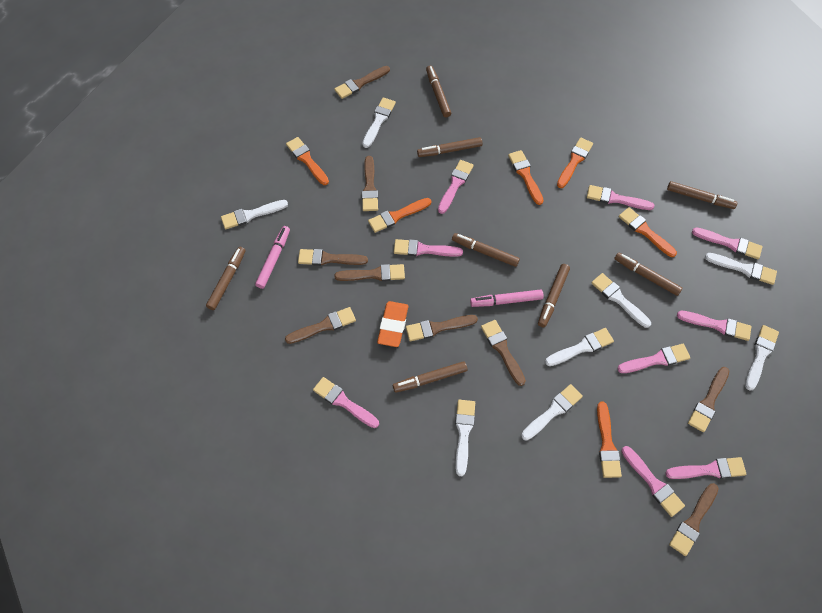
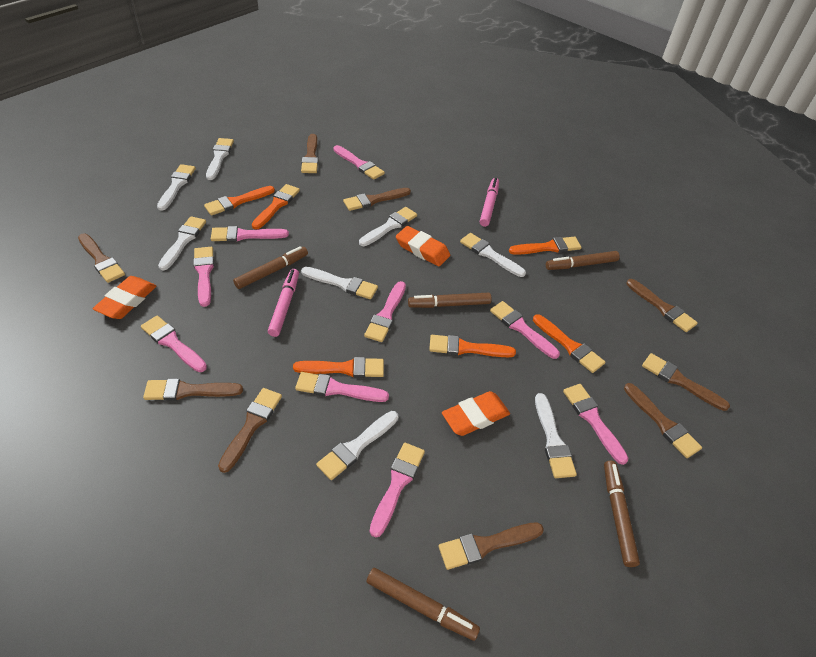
brown marker: [206,247,246,310] [393,361,468,393] [417,137,483,157] [426,66,451,117] [452,233,520,267] [538,264,570,327] [614,252,682,296] [667,181,737,209] = 8 -> [233,246,308,289] [366,568,480,641] [408,293,492,308] [546,251,620,270] [604,461,640,567] = 5
orange eraser: [377,301,408,347] = 1 -> [93,276,156,319] [396,226,450,266] [442,391,510,436] = 3

